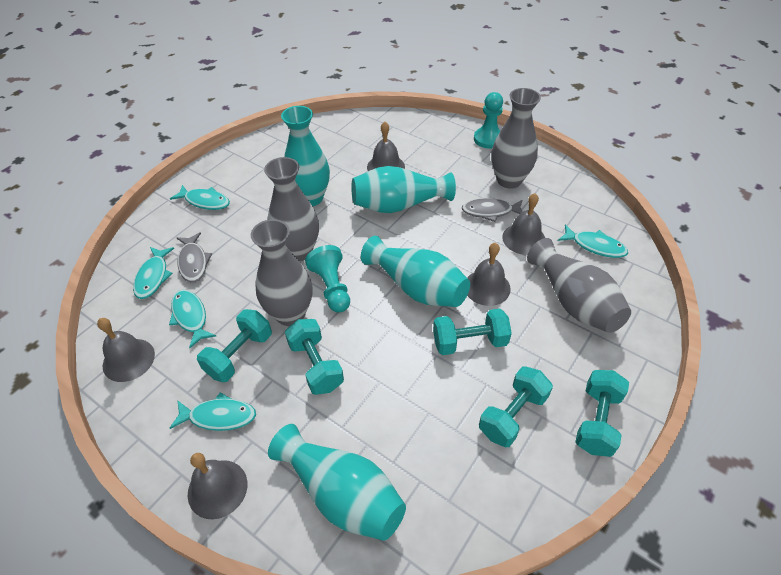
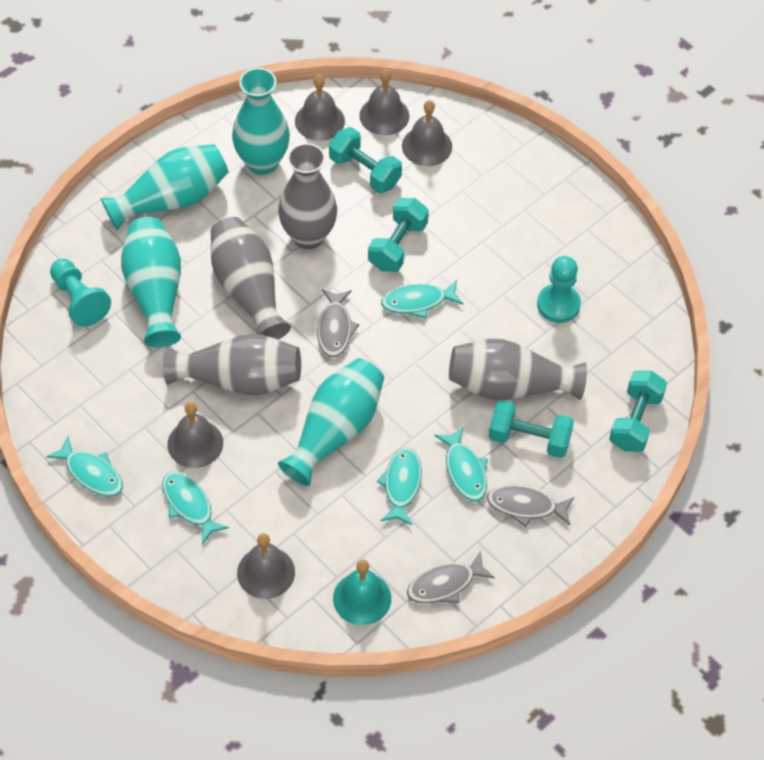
grey fish: [177,232,212,282] [461,198,523,222] = 2 -> [317,289,359,358] [407,551,495,603] [487,485,574,527] = 3
turquoise bell: none = 0 -> [333,560,391,625] = 1
turquoise dumbbell: [197,309,272,382] [285,319,344,395] [433,309,512,355] [479,366,553,447] [575,370,629,457] = 5 -> [329,127,402,193] [368,198,429,272] [489,400,574,458] [609,371,667,452] = 4

